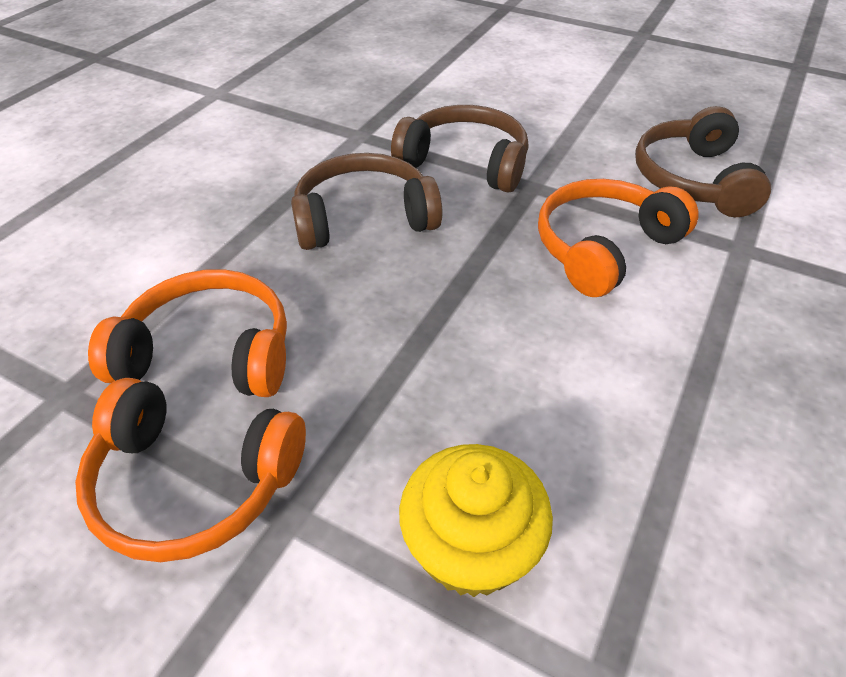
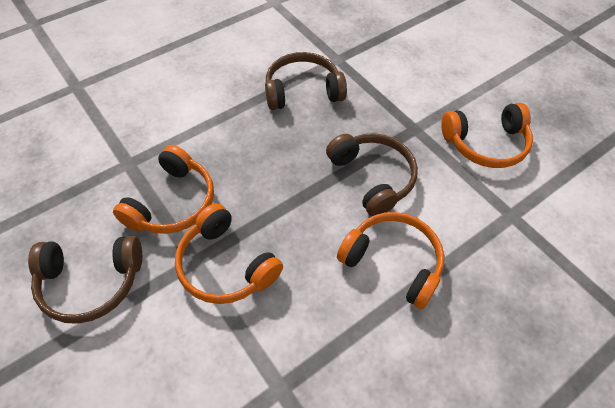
orange headphones: [75,378,306,562] [88,269,287,397] [538,179,699,297] = 3 -> [113,145,214,234] [175,203,283,304] [337,212,444,309] [441,103,533,168] = 4
yellow cupcake: [399,444,553,597] = 1 -> none = 0

